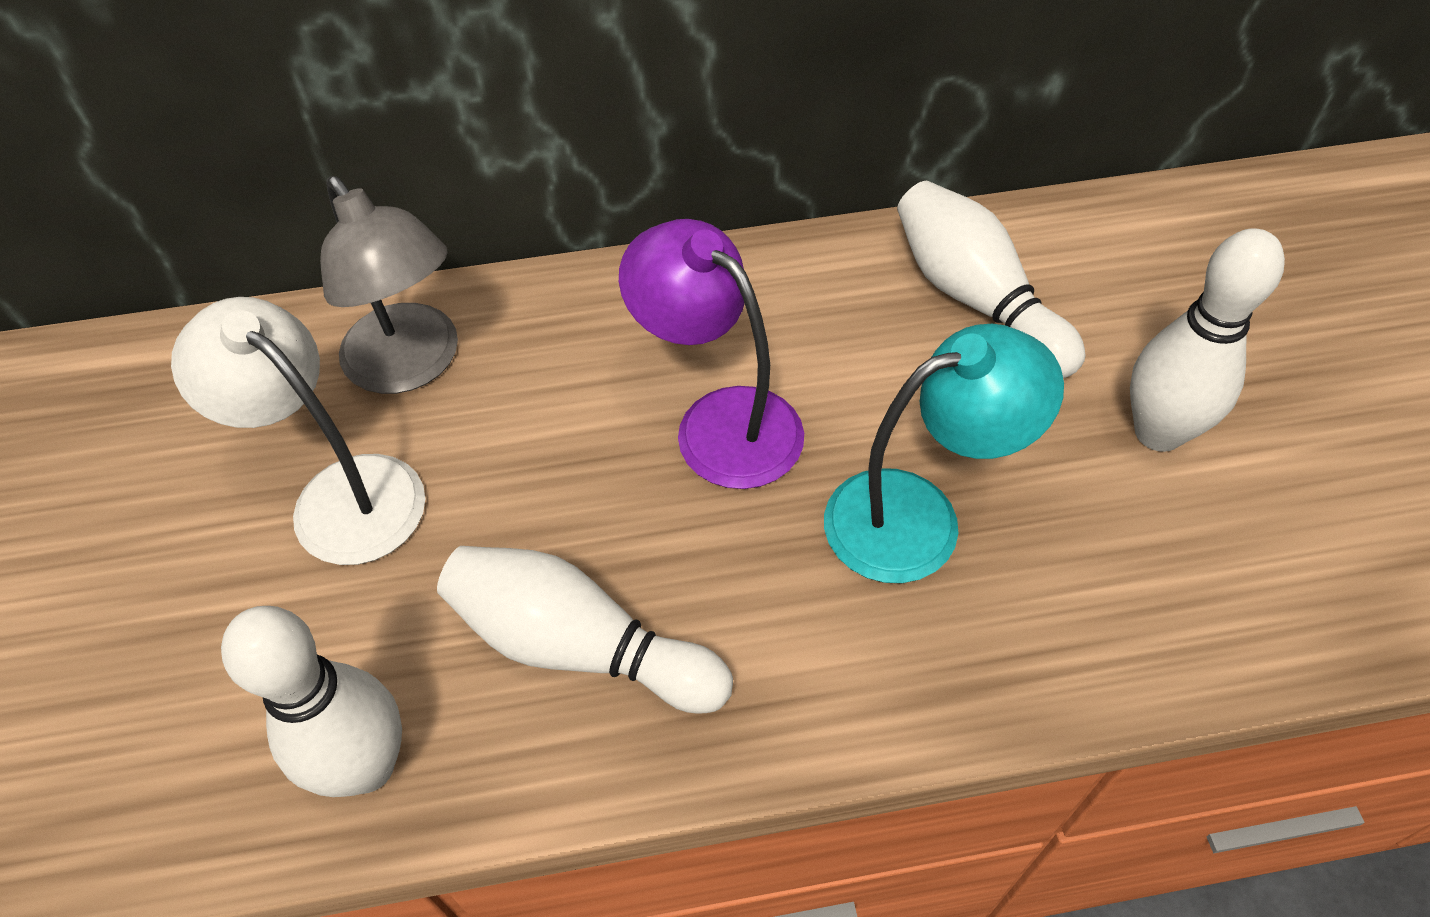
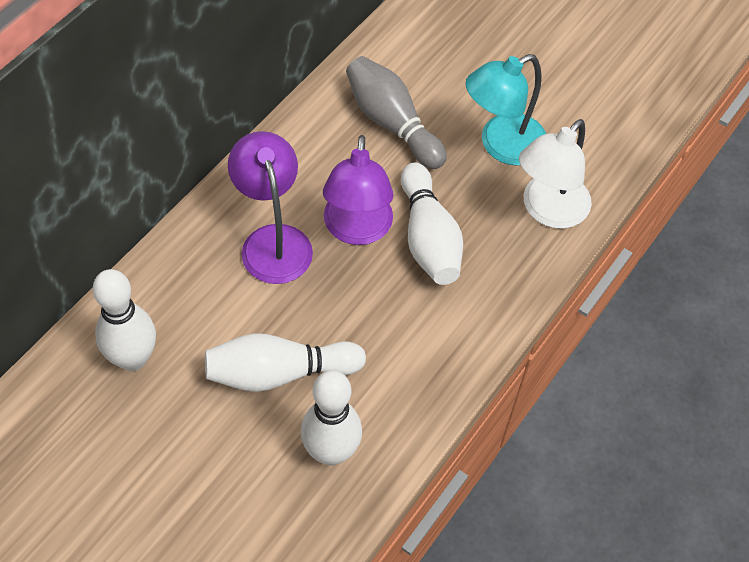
grey bowling pin: none = 0 -> [346,56,447,169] = 1
grey lamp: [320,176,458,394] = 1 -> none = 0
purple lamp: [619,219,804,489] = 1 -> [228,131,313,284] [323,135,394,245] = 2

